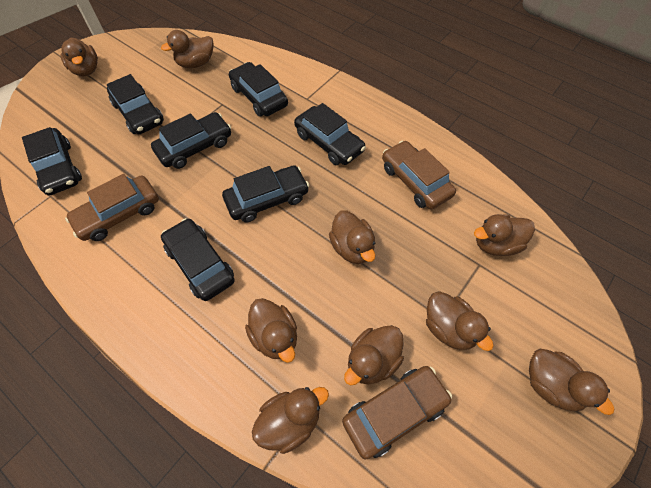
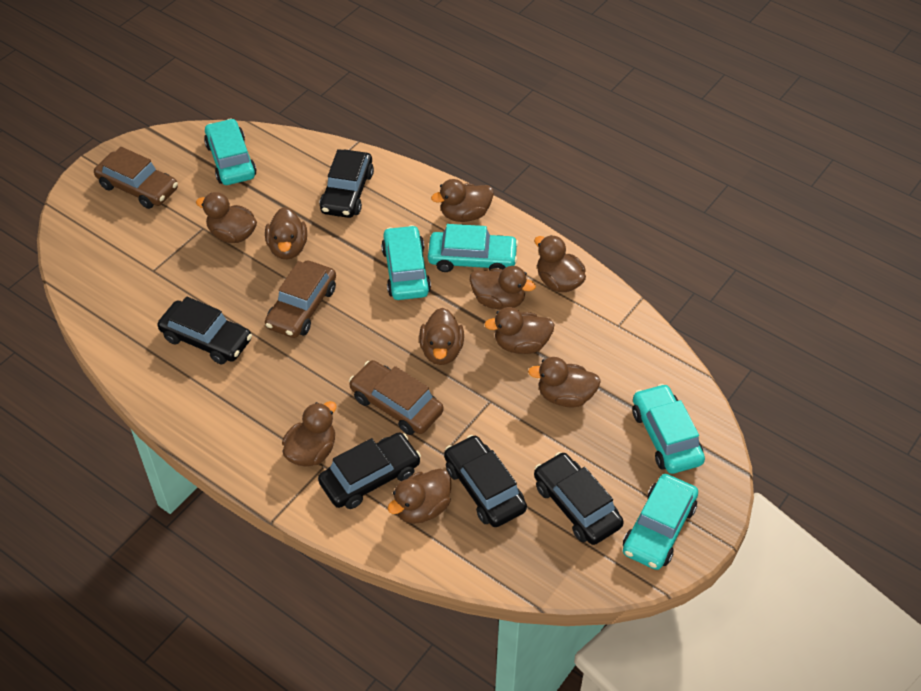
black car: [22,127,82,195] [107,74,164,134] [151,112,231,169] [161,218,235,301] [222,165,309,222] [229,62,288,117] [294,103,366,165] = 7 -> [158,296,252,364] [318,432,421,509] [320,149,374,218] [444,435,527,527] [534,452,624,545] = 5
brown duck: [61,38,98,77] [161,30,213,68] [245,298,297,363] [252,387,329,454] [329,210,376,264] [344,325,404,386] [426,292,494,351] [474,214,535,256] [529,349,614,415] = 9 -> [196,192,257,243] [265,207,307,259] [282,401,336,466] [388,469,451,524] [419,308,464,365] [431,179,494,222] [470,266,536,310] [484,307,555,354] [528,357,601,407] [534,235,586,292] = 10
turquoise car: none = 0 -> [204,118,257,185] [381,225,431,300] [428,224,519,272] [623,474,698,570] [633,384,705,474] = 5

